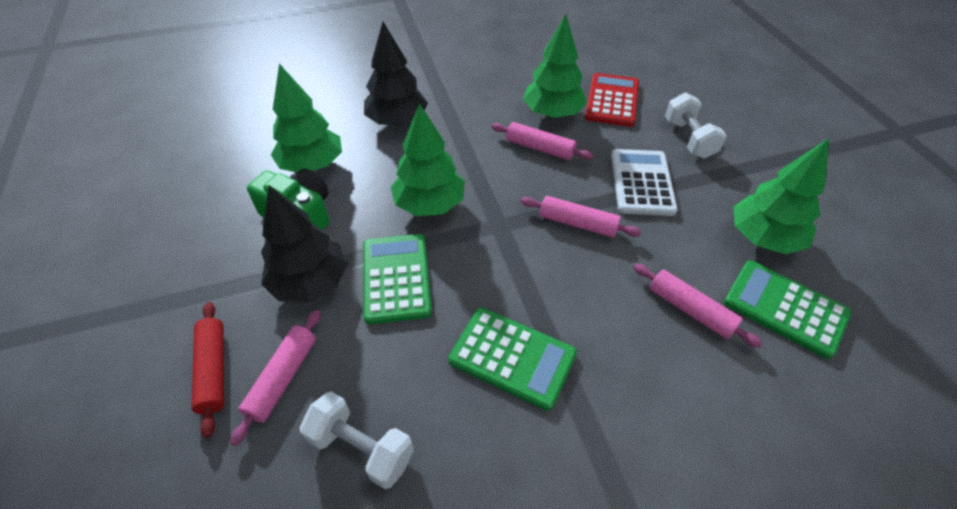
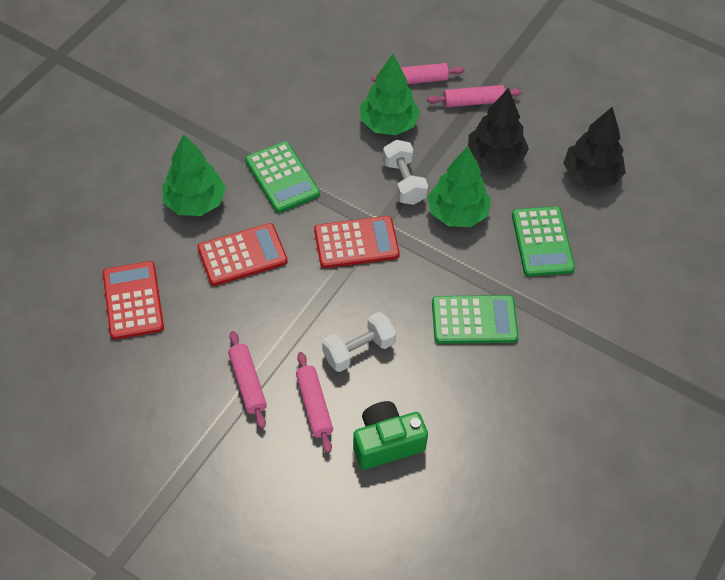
green tree: [271,64,342,172] [391,103,465,216] [523,14,587,118] [733,138,829,254] = 4 -> [162,134,226,216] [360,54,420,135] [428,146,491,227] = 3
red calculator: [585,73,639,127] = 1 -> [103,261,164,340] [197,223,288,286] [314,216,400,268] = 3
red rolling pin: [192,302,224,438] = 1 -> none = 0
white calculator: [611,149,678,216] = 1 -> none = 0

